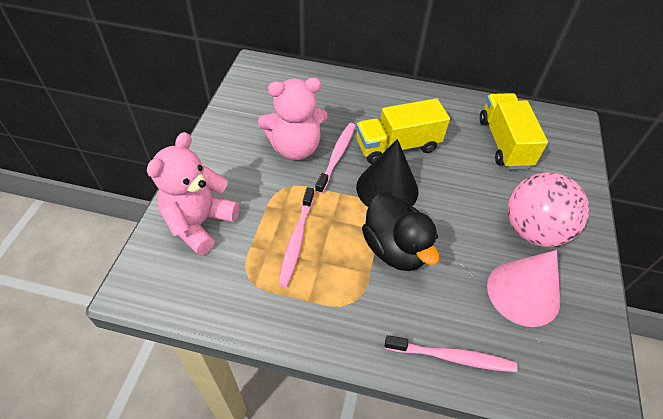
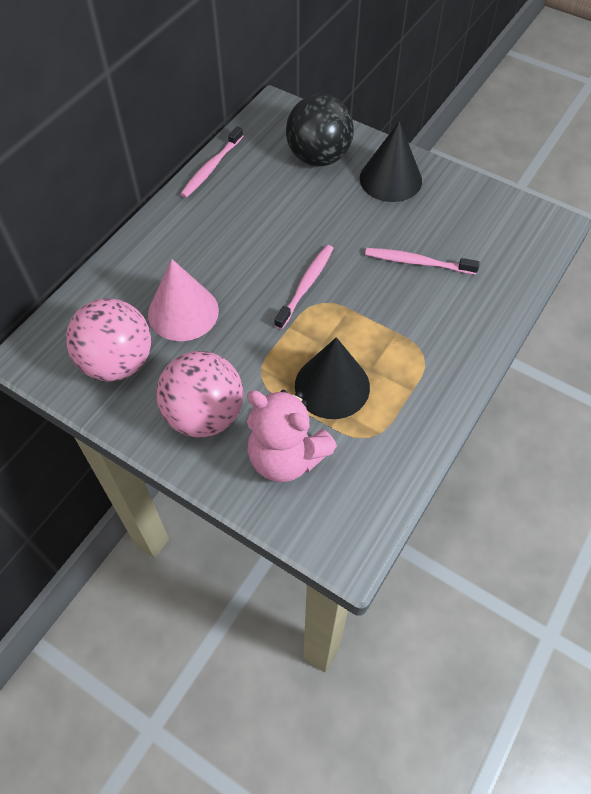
black ball: none = 0 -> [286,94,354,166] = 1
black cone: [356,139,418,207] = 1 -> [295,337,370,419] [360,121,422,202] = 2
black duck: [362,193,439,271] = 1 -> none = 0
pink ball: [507,172,589,247] = 1 -> [66,298,151,381] [156,351,244,438] = 2
pink teddy bear: [147,132,239,255] [258,78,328,160] = 2 -> [247,390,337,482] = 1
yellow truck: [356,98,450,164] [480,93,548,169] = 2 -> none = 0

